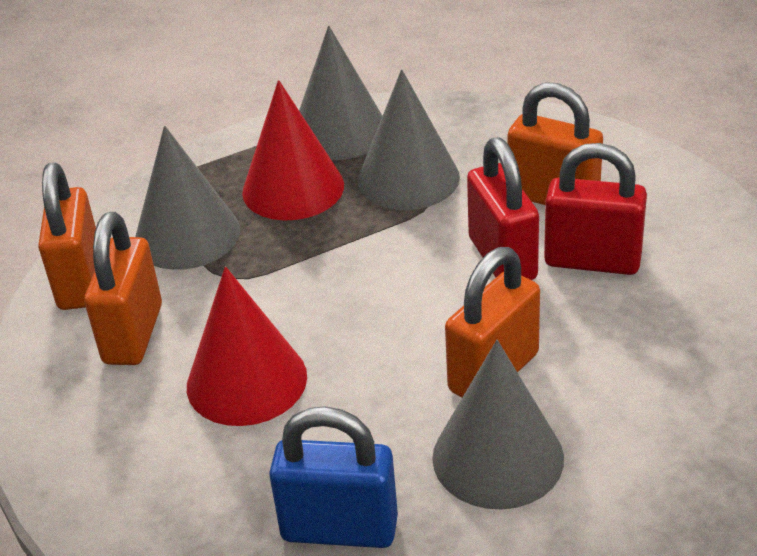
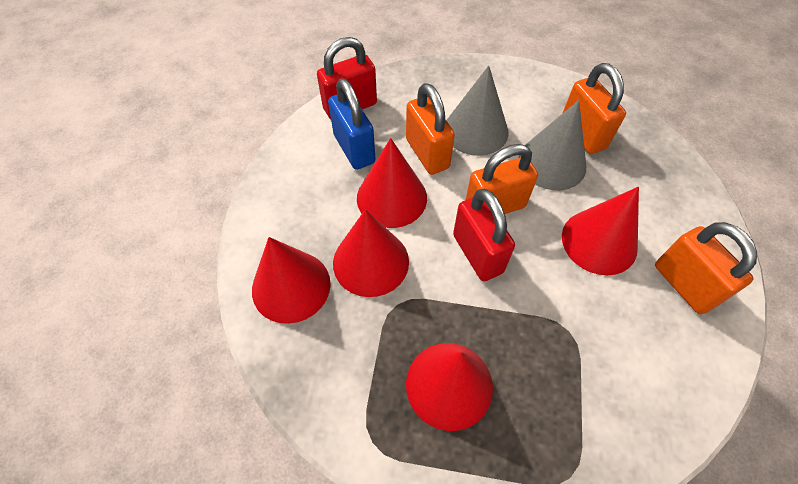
grey cone: [135,126,240,270] [299,26,382,160] [358,69,460,210] [432,340,564,510] = 4 -> [446,65,508,156] [518,100,586,190] = 2
red cone: [187,267,307,426] [242,80,344,220] = 2 -> [252,237,331,324] [333,209,409,297] [357,138,427,228] [406,343,493,431] [562,187,639,275] = 5

